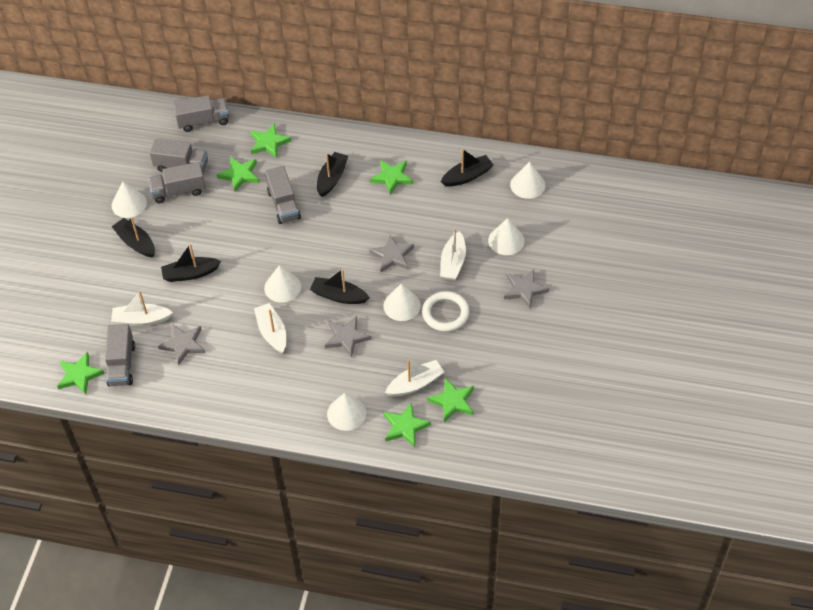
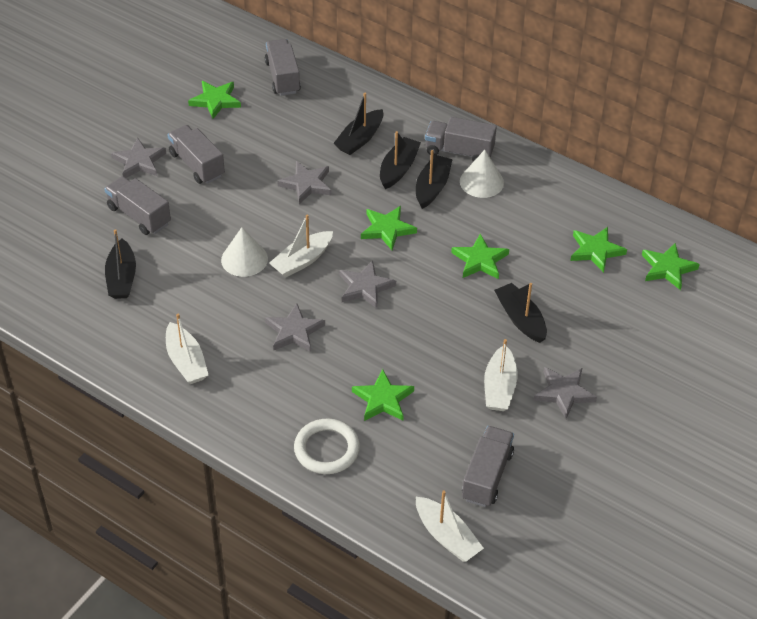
grey star: [158,324,205,365] [325,316,371,358] [369,235,414,272] [504,269,549,308] = 4 -> [111,137,166,178] [265,303,325,352] [277,161,331,204] [339,261,396,308] [533,367,597,419] = 5
white cone: [112,181,147,218] [264,265,301,303] [327,393,366,431] [383,284,421,321] [488,218,525,255] [510,162,546,199] = 6 -> [221,227,268,277] [460,150,504,198] = 2

